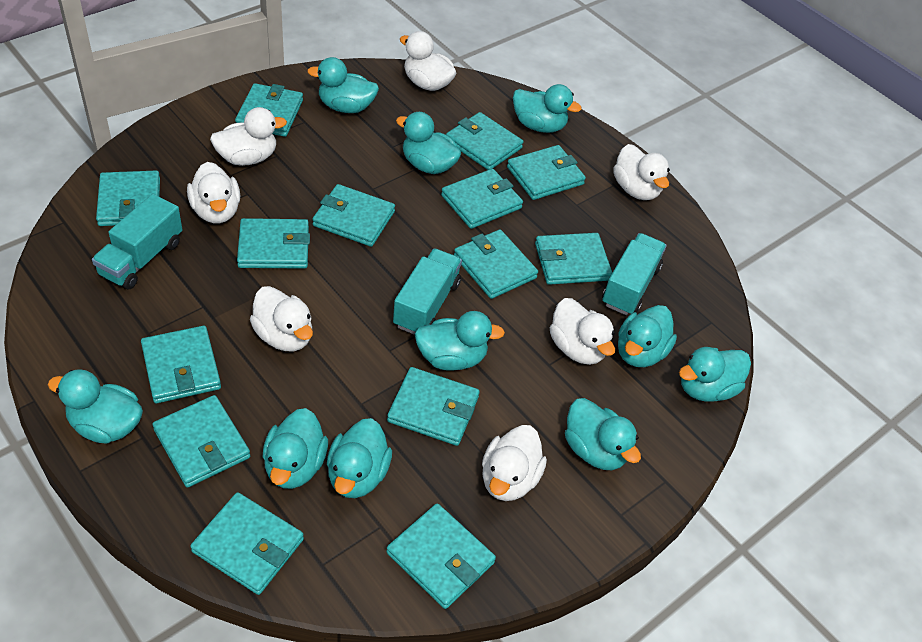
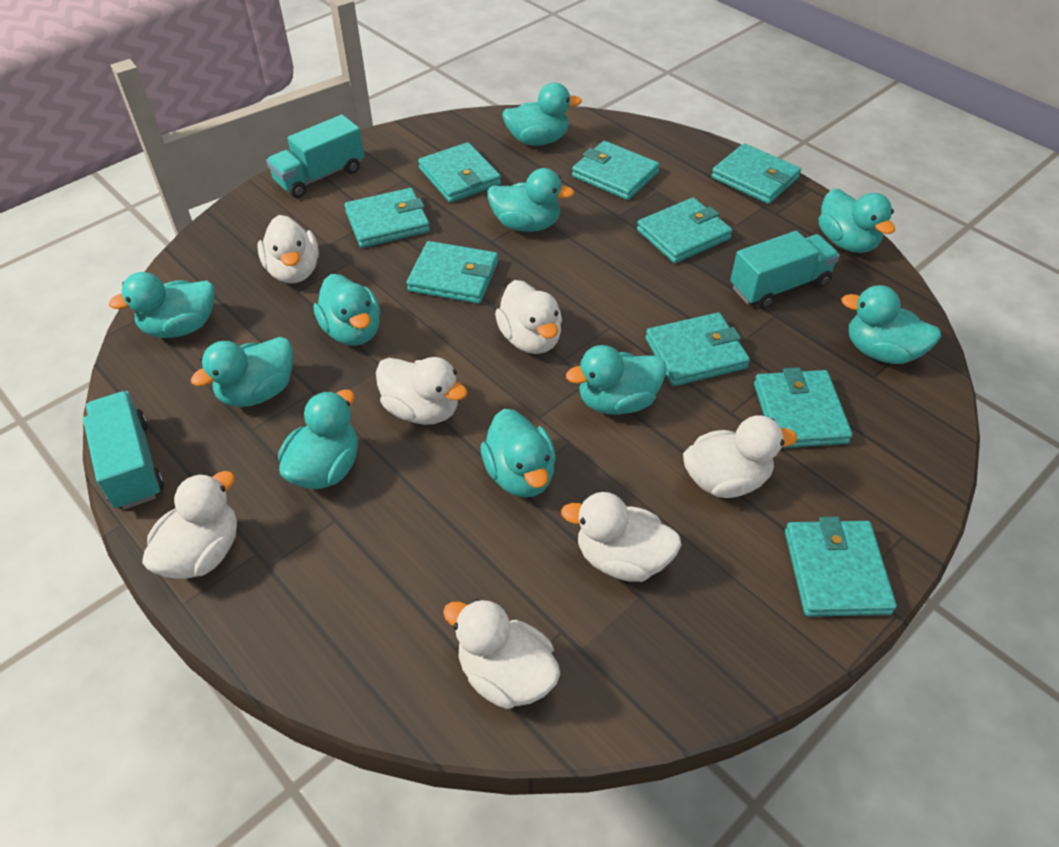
turquoise wallet: [96,171,160,226] [141,326,221,403] [152,395,250,488] [190,492,304,595] [235,83,303,137] [237,218,310,269] [312,184,395,247] [386,503,496,609] [387,367,480,446] [441,169,523,229] [446,112,523,170] [454,229,538,299] [507,145,586,200] [535,233,612,285] = 14 -> [344,188,430,248] [407,241,498,304] [418,142,501,202] [572,141,660,200] [637,198,732,263] [645,312,750,386] [711,143,801,204] [754,367,853,448] [785,517,897,617] = 9

